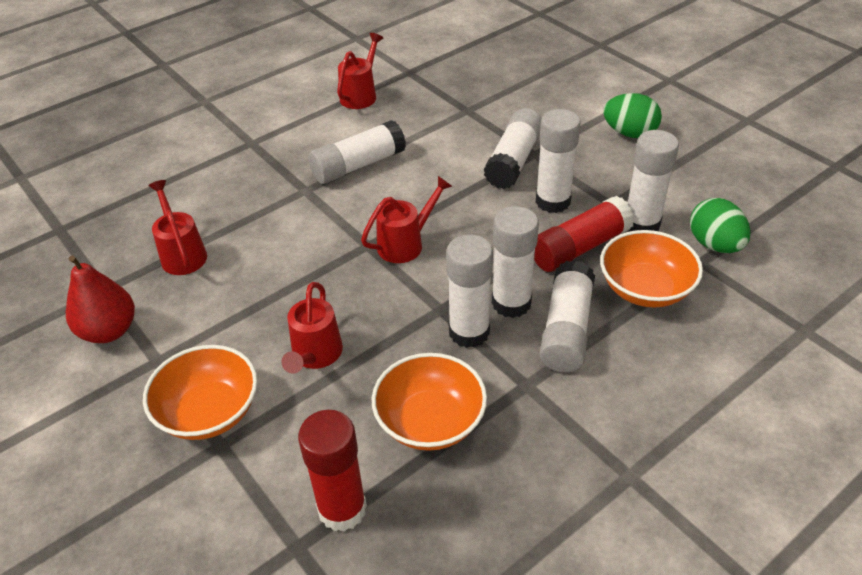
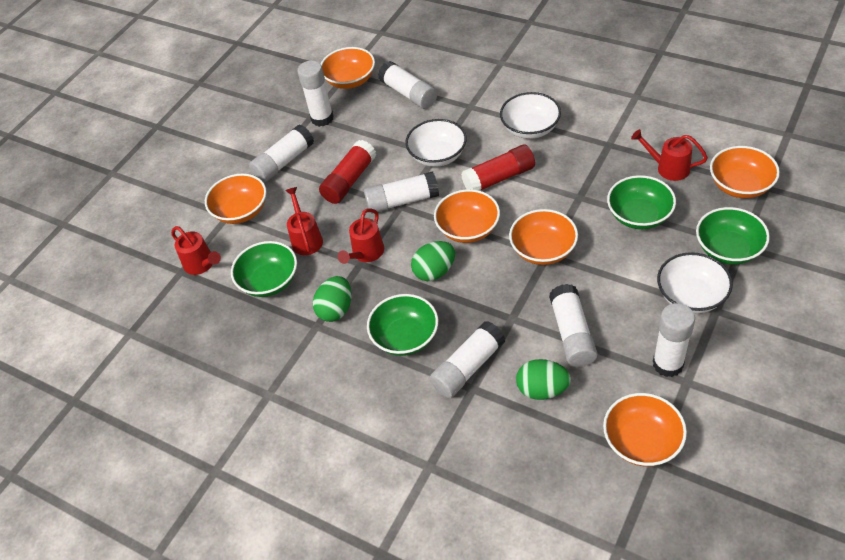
green bowl: none = 0 -> [231,241,297,297] [367,294,438,356] [607,175,676,229] [696,207,770,265] = 4
green egg: [603,93,662,138] [690,198,750,253] = 2 -> [313,276,352,322] [411,241,455,281] [516,359,571,400] = 3
orange bowl: [143,345,257,440] [372,353,487,451] [600,230,703,308] = 3 -> [205,174,267,224] [321,47,375,89] [434,189,500,243] [509,209,578,265] [603,393,687,466] [710,146,780,198] = 6
red pear: [66,255,135,343] = 1 -> none = 0
white bowl: none = 0 -> [405,119,467,167] [500,92,561,139] [657,252,733,313] = 3

